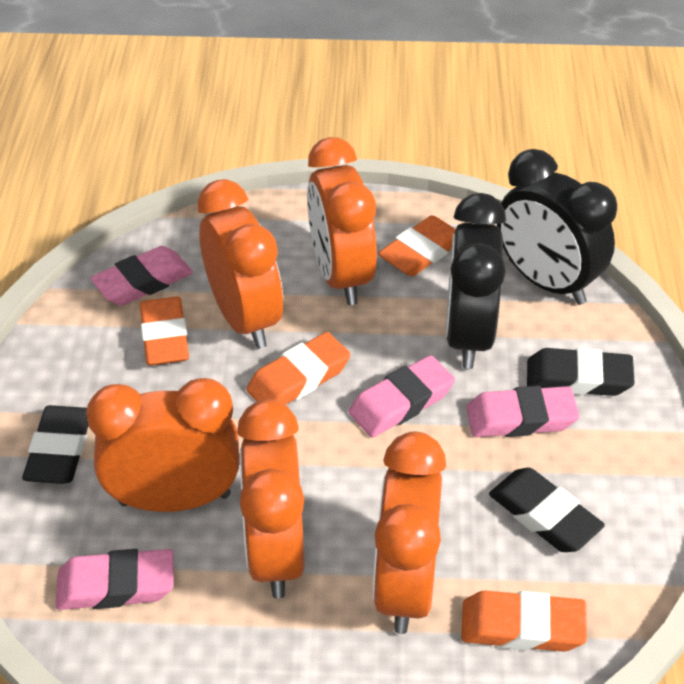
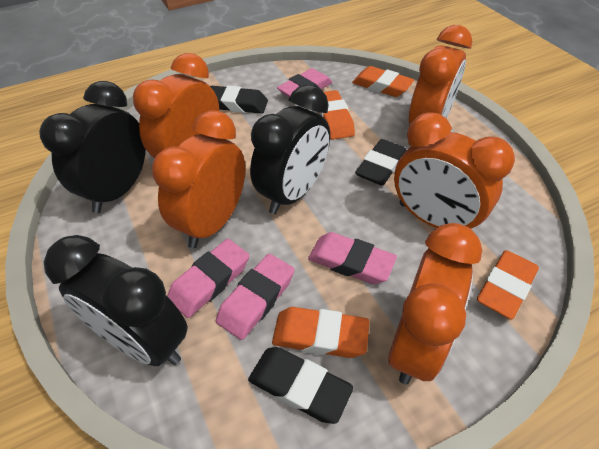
black clock: [446,193,506,369] [497,149,617,305] = 2 -> [39,81,146,213] [44,235,188,366] [250,84,330,214] = 3

